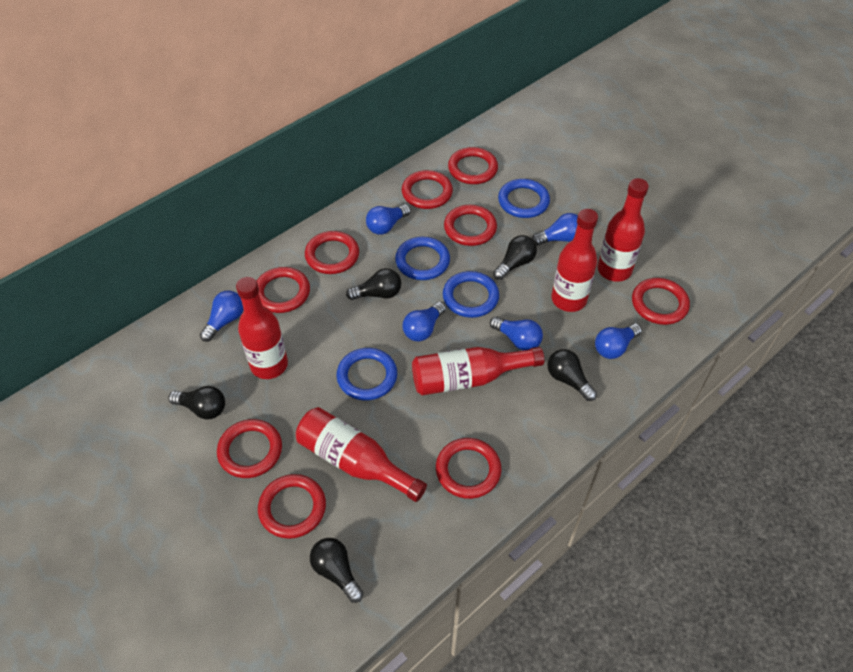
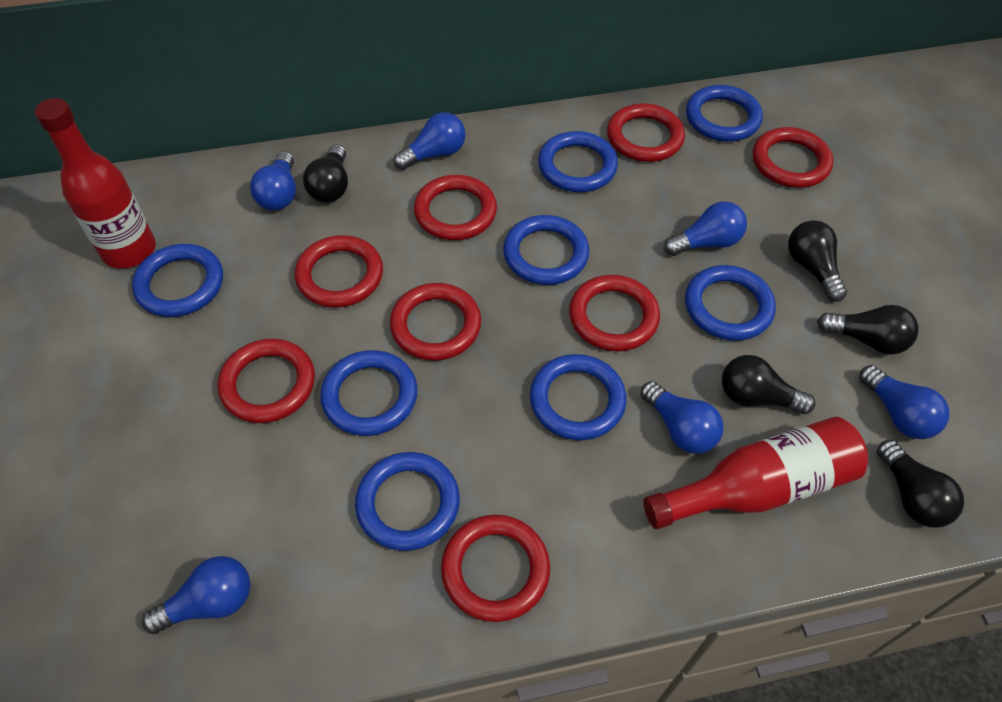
blue ring: [336,348,397,401] [395,237,450,280] [443,271,499,318] [498,179,550,218] = 4 -> [132,244,223,317] [320,350,418,436] [355,452,460,551] [503,215,589,285] [530,354,626,440] [538,131,618,192] [685,265,776,341] [686,85,763,142] = 8
red bottle: [236,277,288,379] [296,407,427,502] [412,347,544,396] [552,209,598,312] [597,178,649,282] = 5 -> [35,98,156,269] [643,416,868,529] = 2
red ring: [217,419,282,478] [257,267,310,313] [258,474,326,539] [305,231,359,274] [402,170,453,209] [436,438,501,499] [444,205,497,246] [448,147,498,184] [632,278,690,325] = 9 -> [218,339,315,423] [295,235,383,308] [390,283,481,361] [414,175,497,240] [441,515,550,622] [569,275,660,352] [607,103,685,162] [753,127,833,188] = 8

